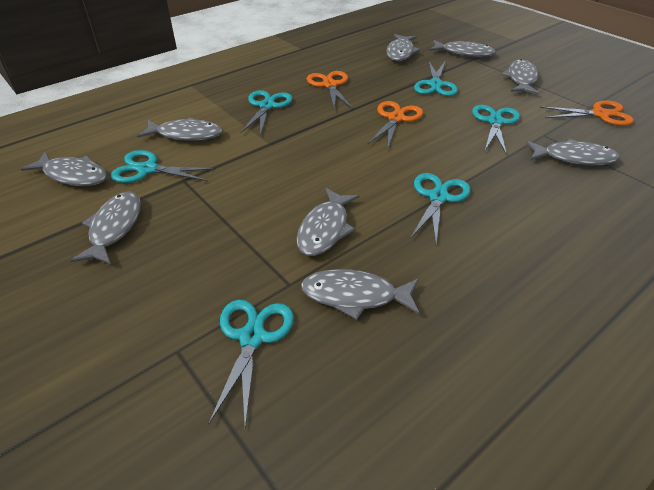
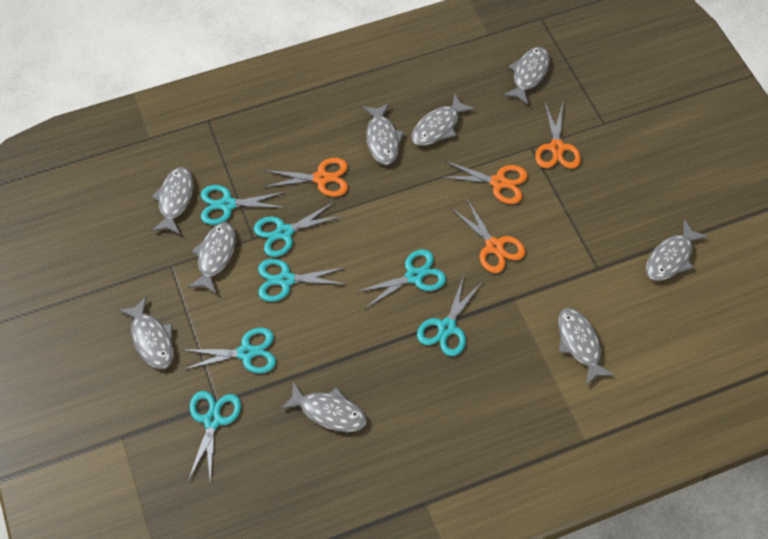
orange scissors: [307,71,353,109] [368,101,423,148] [540,100,634,126] = 3 -> [264,158,348,197] [441,161,528,204] [451,199,525,273] [535,103,581,169] = 4
turquoise scissors: [111,150,216,183] [209,300,294,426] [240,90,293,136] [410,173,471,243] [414,62,458,96] [472,105,520,155] = 6 -> [183,327,276,374] [188,391,241,483] [201,185,287,225] [254,202,343,257] [258,259,348,302] [356,249,446,309] [417,275,483,356] = 7

